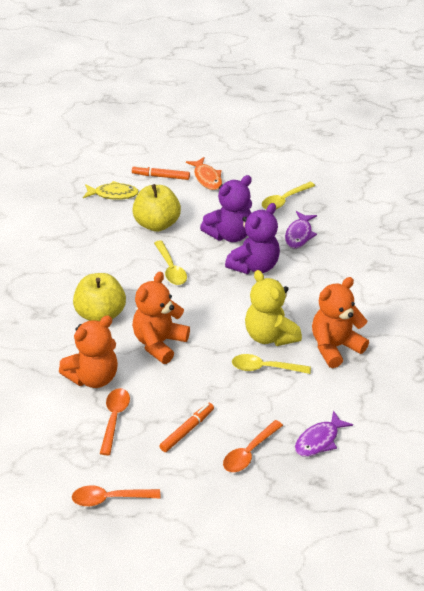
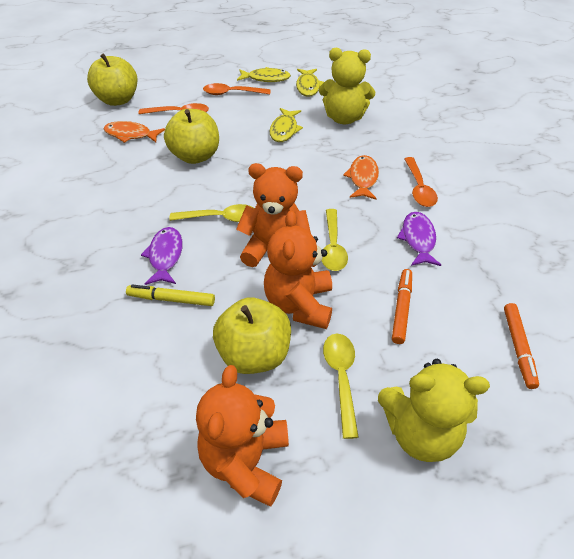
orange fish: [186,157,222,190] = 1 -> [104,121,165,143] [343,155,379,200] = 2
purple teddy bear: [200,175,252,242] [225,203,280,274] = 2 -> none = 0
yellow apple: [73,273,126,321] [132,184,181,232] = 2 -> [87,53,137,106] [164,109,219,164] [213,297,291,374] = 3
yellow fish: [83,181,139,200] = 1 -> [237,67,291,82] [270,108,303,142] [296,69,324,97] = 3
yellow marker: none = 0 -> [126,284,215,306] = 1
yellow teddy bear: [245,270,302,346] = 1 -> [319,48,375,124] [378,359,490,462] = 2

